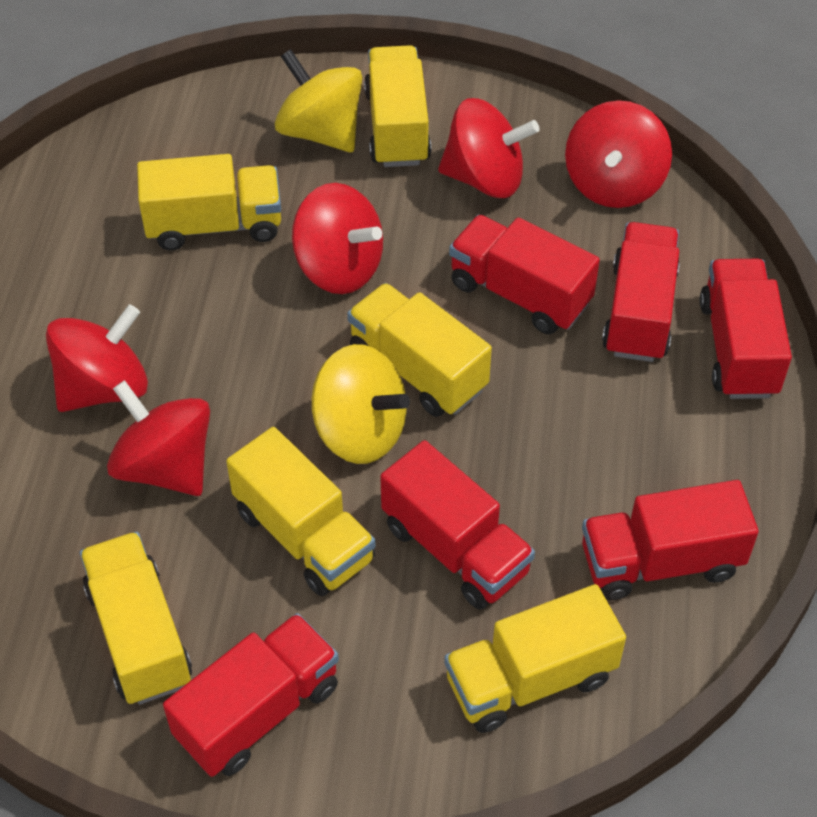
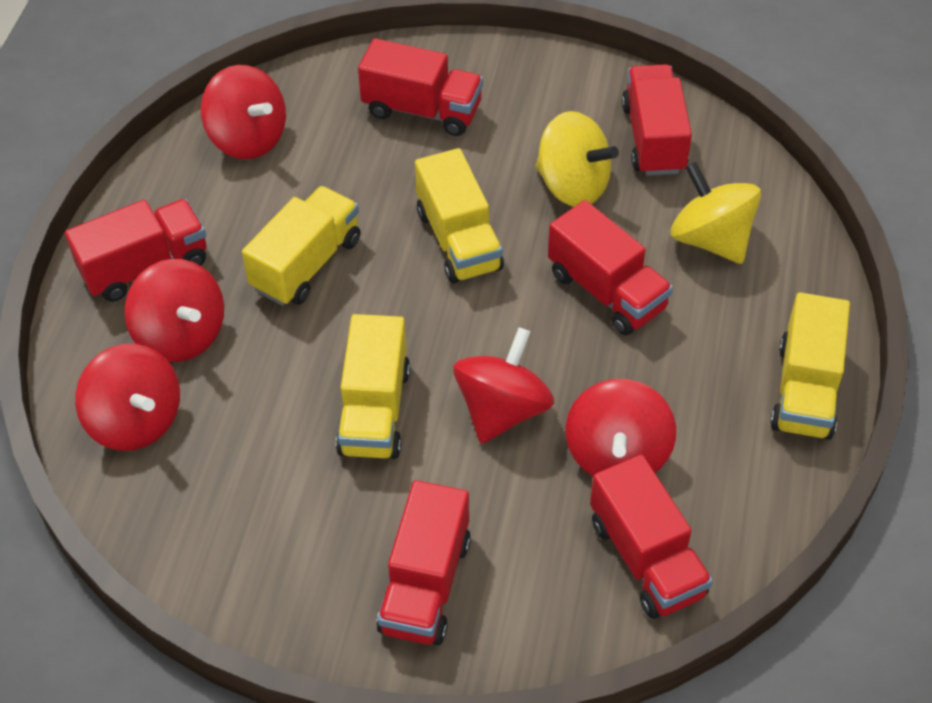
yellow truck: [80,532,192,704] [137,154,281,251] [226,427,376,596] [347,283,492,417] [364,45,431,167] [444,584,626,733] = 6 -> [242,186,361,306] [336,314,410,459] [415,148,504,284] [770,292,850,440] = 4

